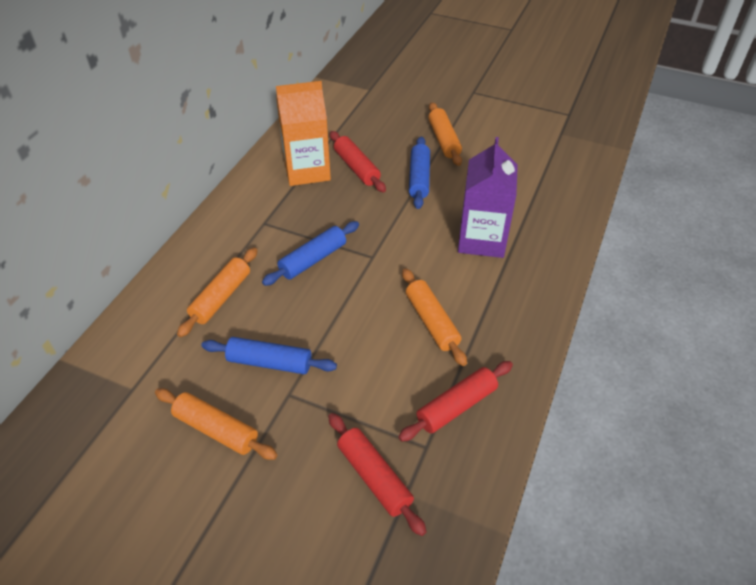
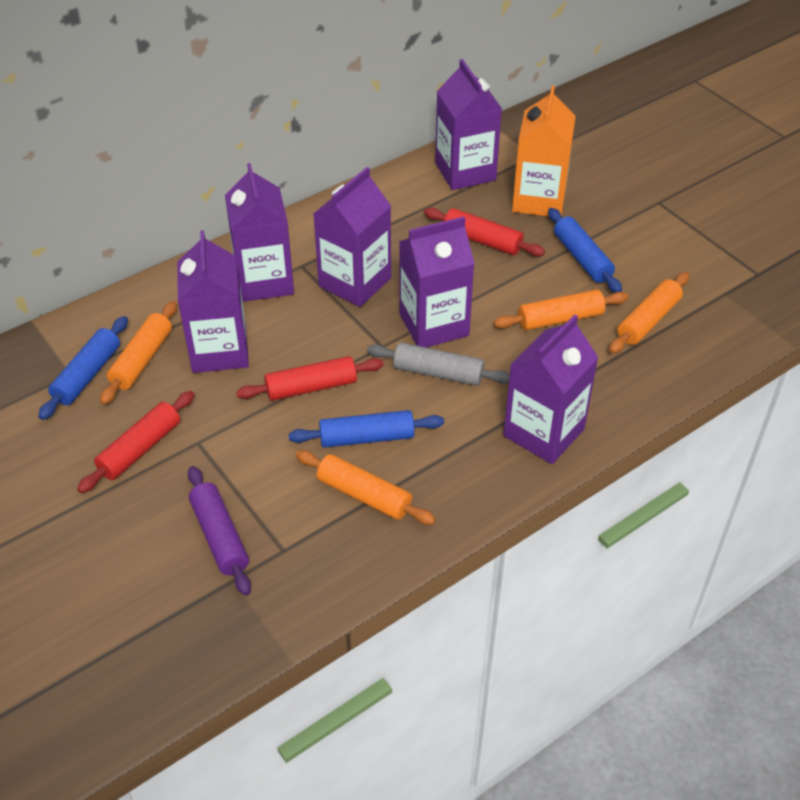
grey rolling pin: none = 0 -> [367,342,510,386] = 1
purple carton: [458,137,518,258] = 1 -> [177,230,249,373] [225,163,294,302] [313,167,391,307] [399,216,475,348] [435,59,502,190] [503,315,599,464] = 6
purple rolling pin: none = 0 -> [188,466,251,596] = 1

